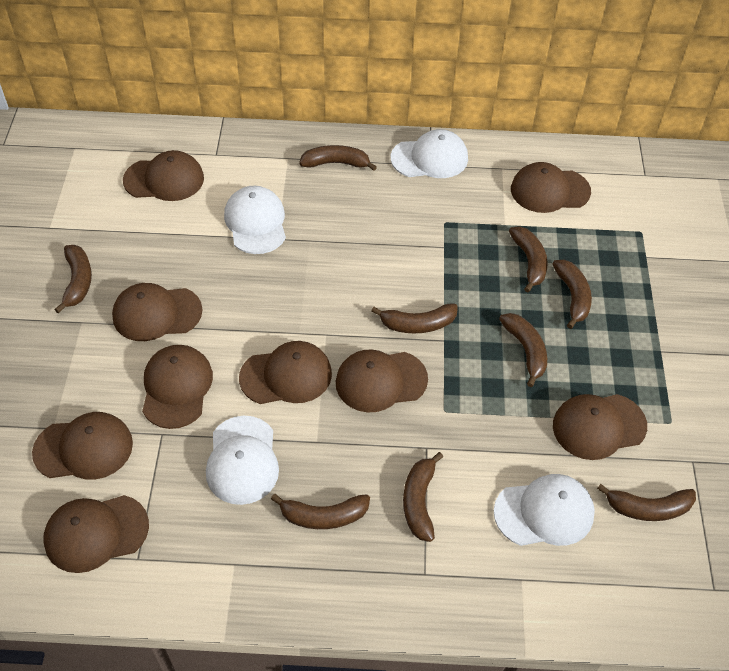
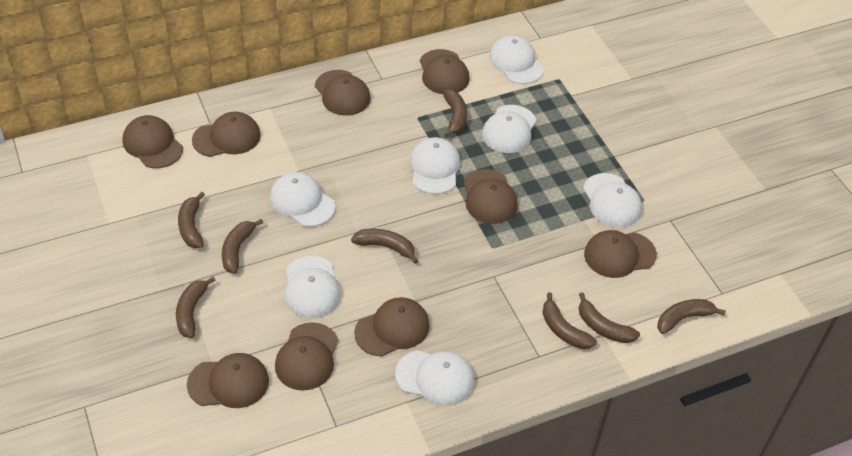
brown banana: [54,245,92,314] [271,494,370,529] [299,145,377,171] [371,304,458,333] [403,452,443,542] [499,313,547,387] [509,226,548,292] [552,260,592,329] [597,484,696,521] = 9 -> [176,277,216,338] [178,192,205,248] [222,219,263,274] [351,229,418,264] [443,89,467,138] [543,292,597,349] [579,292,640,343] [657,299,726,334] = 8
white cap: [206,416,279,505] [224,186,286,254] [391,129,468,178] [494,474,595,546] = 4 -> [270,172,335,227] [285,256,341,318] [395,350,475,406] [410,137,460,194] [482,105,536,153] [489,35,544,84] [583,173,642,227] = 7

